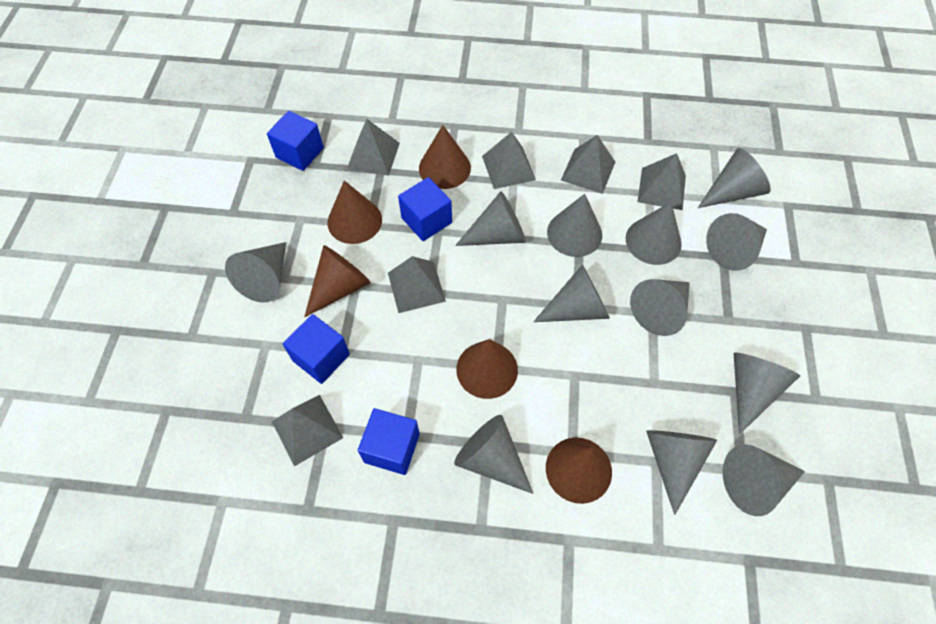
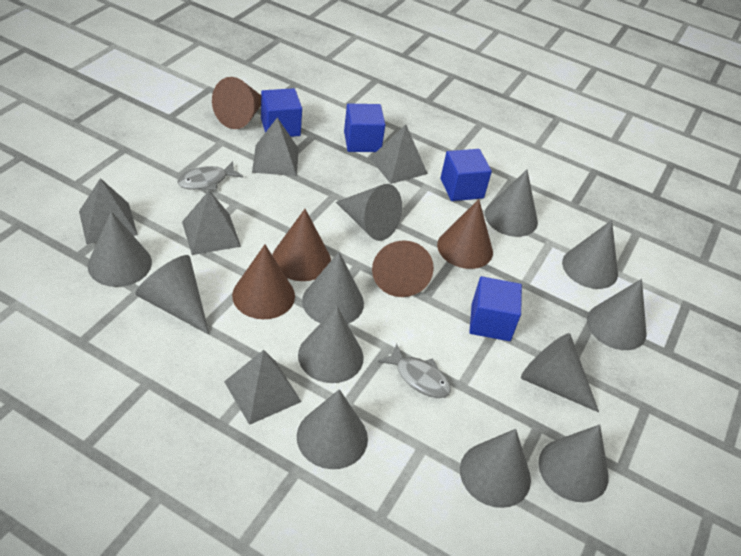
grey fish: none = 0 -> [177,161,244,190] [378,344,451,398] = 2
grey pyramid: [272,395,343,466] [347,119,400,176] [388,256,446,313] [482,132,536,189] [561,135,615,194] [638,153,686,210] = 6 -> [79,178,138,244] [182,190,241,255] [224,350,302,425] [252,118,299,176] [370,125,428,184] = 5

